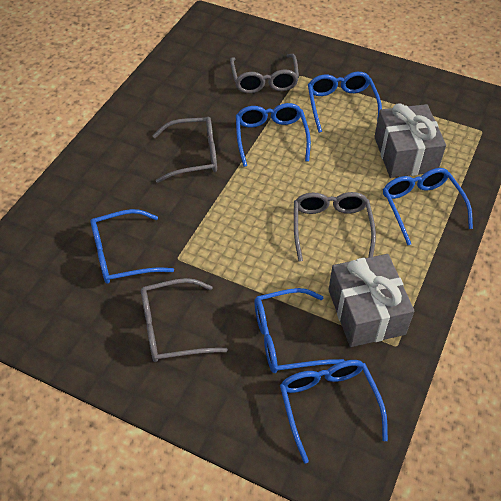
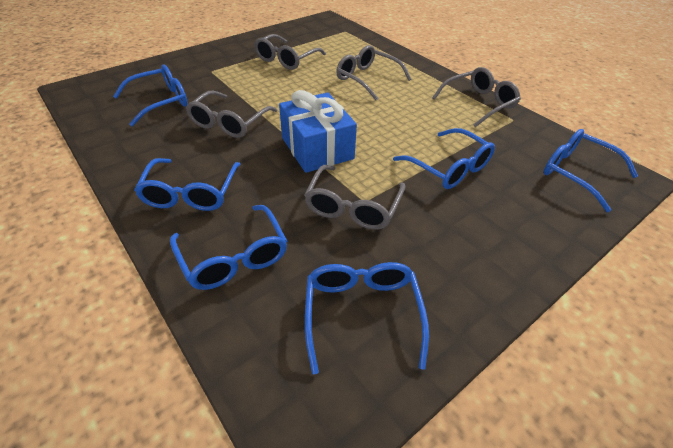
blue gift: none = 0 -> [279,90,357,173] = 1
grey gift: [328,254,414,347] [374,104,446,178] = 2 -> none = 0
grey glasses: [141,278,228,362] [152,117,217,183] [230,54,299,93] [294,192,376,262] = 4 -> [186,91,278,138] [254,34,326,70] [304,165,406,230] [336,45,411,100] [432,67,521,127] = 5

